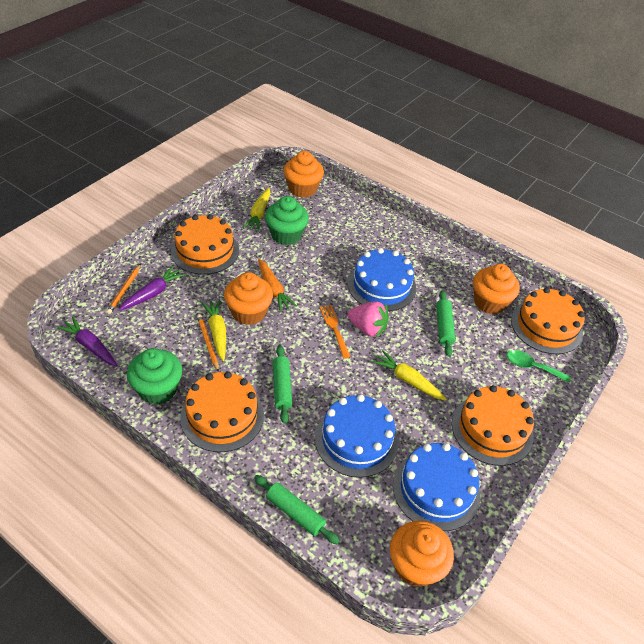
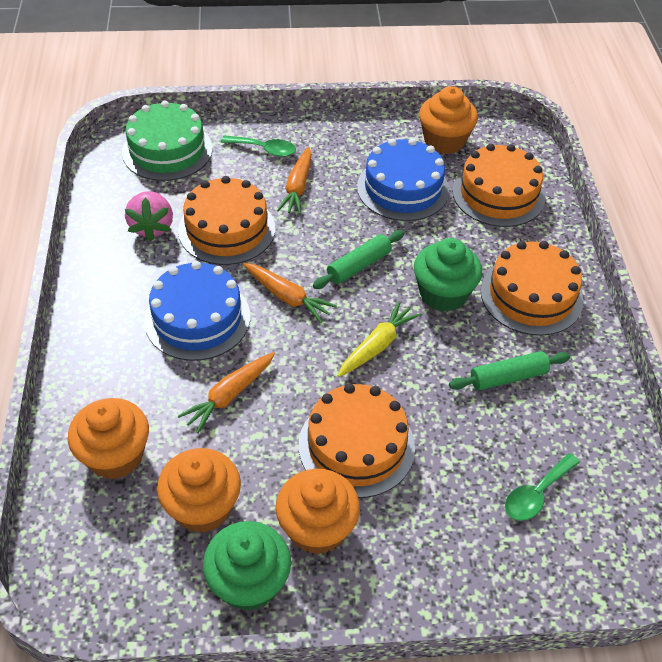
blue cake: [315,395,398,478] [348,248,416,311] [393,443,480,531] = 3 -> [144,261,250,361] [357,138,449,221] = 2
green cake: none = 0 -> [122,101,212,181] = 1
green rolling pin: [254,475,340,544] [273,345,292,424] [436,290,455,357] = 3 -> [313,230,404,289] [449,351,570,391] = 2
green spoon: [507,350,571,383] = 1 -> [221,135,296,157] [505,453,580,521] = 2
orange carrot: [258,259,297,312] = 1 -> [178,352,275,433] [243,263,337,323] [277,147,312,215] = 3
orange fork: [320,305,351,359] = 1 -> none = 0
orange pencil: [106,264,141,314] [197,314,219,372] = 2 -> none = 0
purple carrot: [57,316,118,367] [119,266,185,311] = 2 -> none = 0
yellow carrot: [201,299,226,361] [243,187,270,231] [372,350,447,401] = 3 -> [338,301,420,377] = 1

